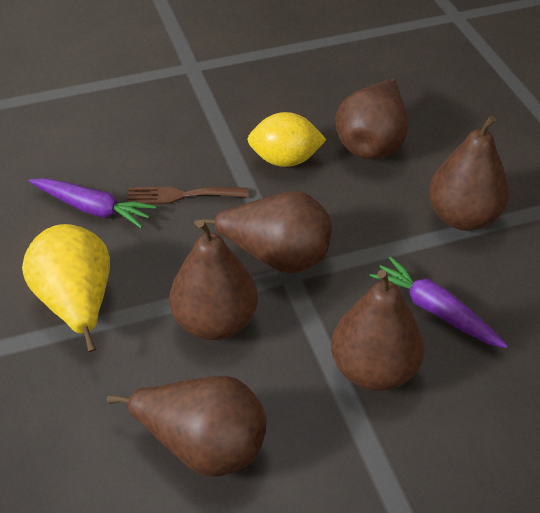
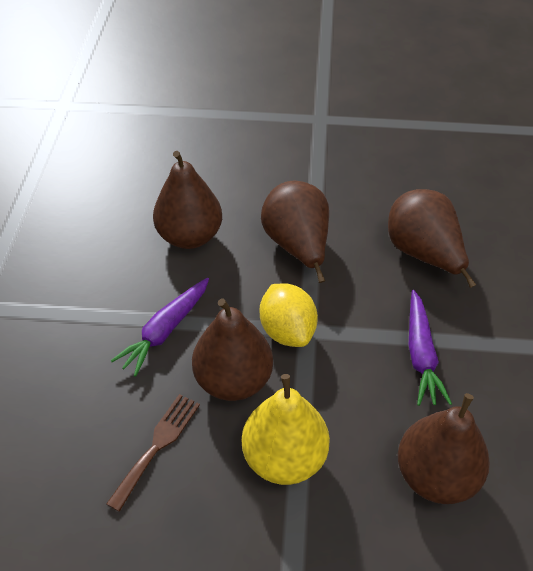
brown pear: [107,376,267,477] [170,220,258,340] [194,191,332,274] [331,270,425,391] [336,79,408,159] [429,115,510,231] = 6 -> [153,151,222,249] [192,299,273,401] [261,181,329,283] [388,189,476,288] [398,393,490,504] = 5

